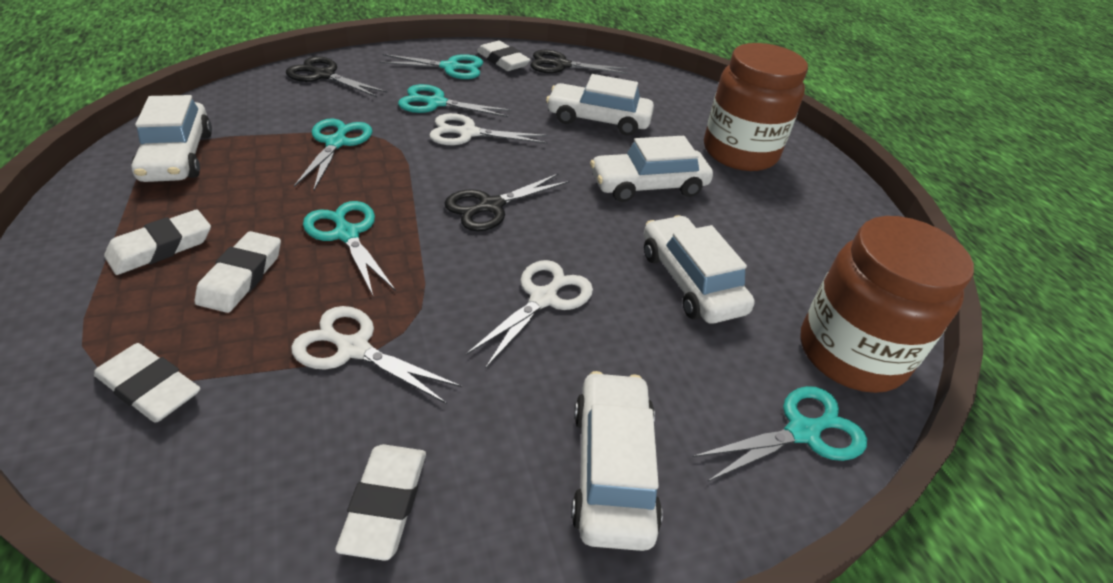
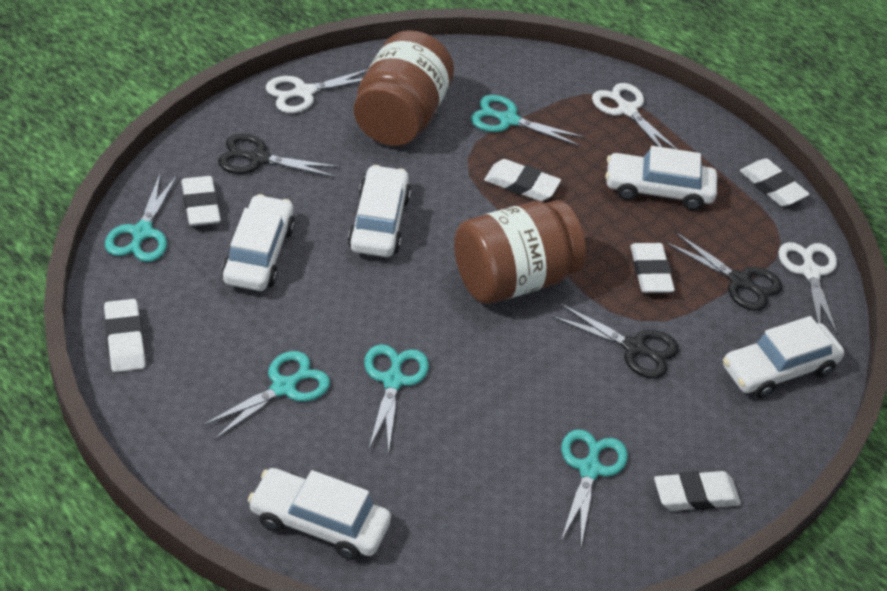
white eraser: [94,343,201,423] [104,210,211,275] [194,231,281,313] [335,444,426,561] [477,41,531,71] = 5 -> [104,299,146,372] [181,176,221,226] [484,159,561,201] [630,243,675,293] [654,471,741,511] [740,158,810,207] = 6

